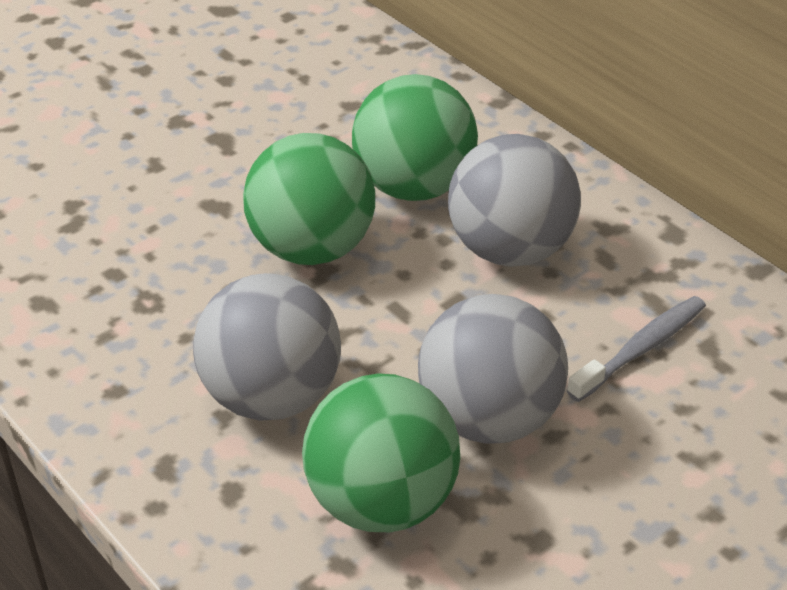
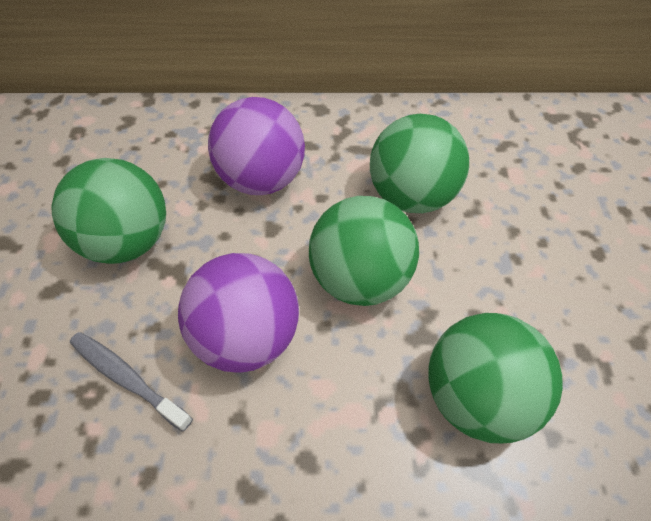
green ball: [243,133,375,265] [302,373,460,532] [352,74,478,201] = 3 -> [52,158,166,264] [309,196,419,306] [370,114,469,213] [428,313,563,443] = 4
grey ball: [193,273,341,421] [418,294,568,444] [448,134,581,267] = 3 -> none = 0
purple ball: none = 0 -> [178,253,299,372] [208,97,305,195] = 2

